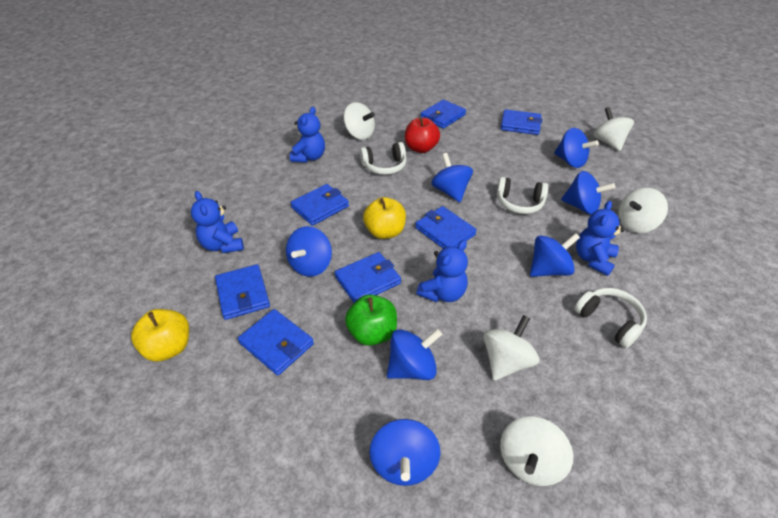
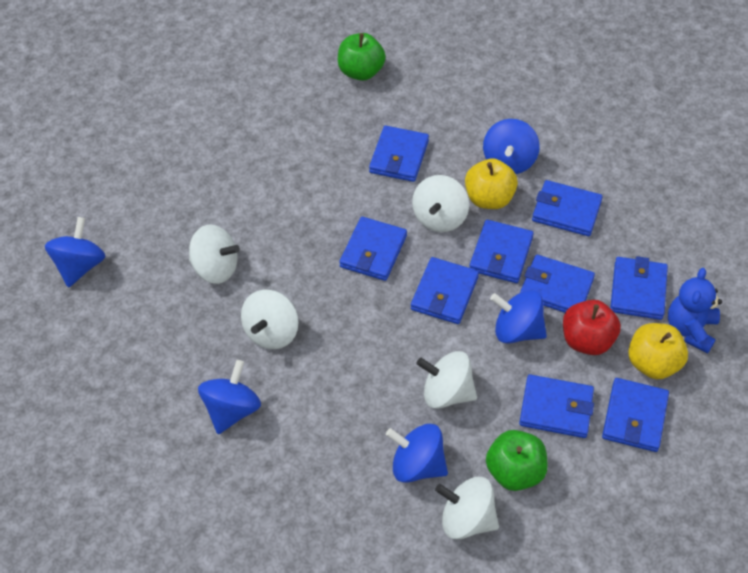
blue spinning top: [286,226,332,277] [369,419,440,486] [387,329,442,380] [431,153,473,202] [530,233,580,277] [554,128,599,168] [561,171,615,214] = 7 -> [45,217,105,288] [198,360,261,434] [386,424,448,483] [483,119,540,174] [490,290,547,344] = 5
blue teddy bear: [191,191,244,253] [290,107,325,163] [416,240,468,302] [576,201,624,276] = 4 -> [668,268,722,354] = 1
blue wallet: [215,264,270,320] [238,309,314,376] [290,184,349,226] [335,252,401,303] [415,206,477,248] [420,100,466,129] [501,109,542,135] = 7 -> [339,217,407,281] [369,126,429,182] [411,257,479,324] [469,220,534,283] [519,374,594,438] [520,255,595,313] [532,180,603,236] [602,378,669,452] [610,256,668,320] = 9
green apple: [345,294,397,346] = 1 -> [338,33,386,81] [486,430,548,491] = 2
white headphones: [360,142,407,175] [497,177,548,214] [574,288,647,348] = 3 -> none = 0

